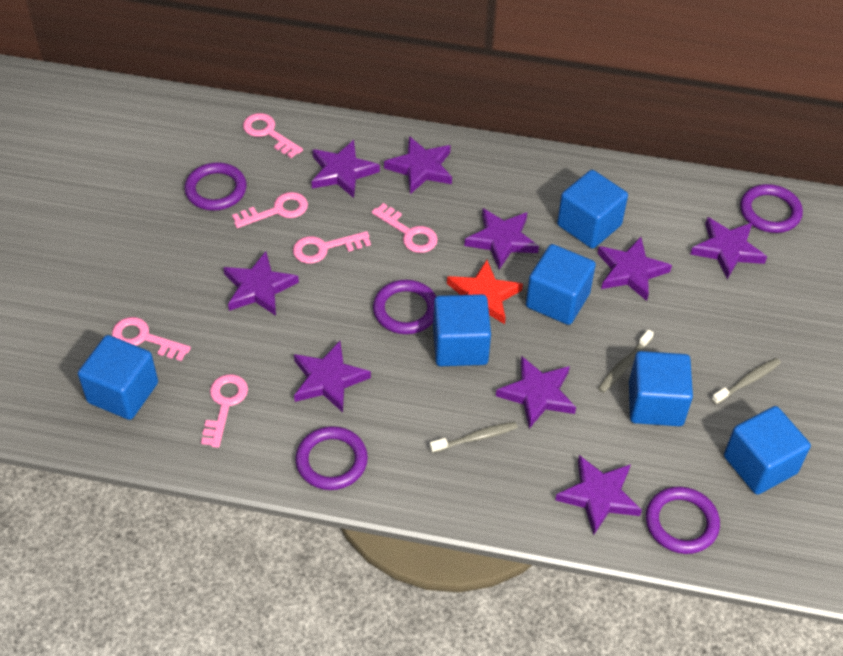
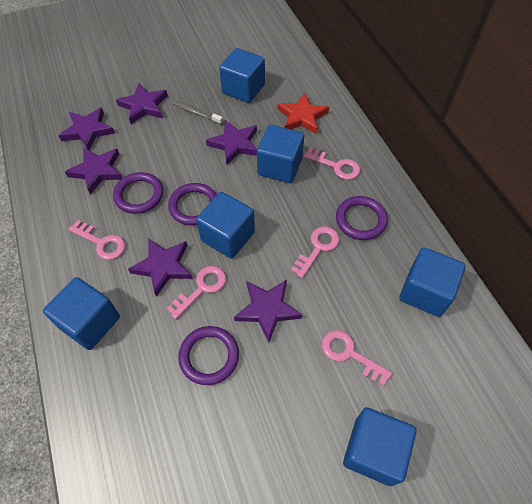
grey toothbrush: [430,422,518,453] [598,330,654,393] [711,358,781,405] = 3 -> [173,101,223,125] = 1
pink key: [112,317,191,361] [201,374,248,448] [232,192,308,228] [243,113,303,158] [293,231,371,264] [372,203,438,253] = 6 -> [68,220,125,260] [166,266,226,319] [291,226,340,278] [304,148,360,180] [322,330,392,386] = 5
purple ring: [184,162,247,211] [295,426,368,490] [373,280,436,334] [646,486,720,554] [740,184,803,233] = 5 -> [113,172,163,214] [168,183,217,226] [178,326,239,385] [336,196,388,240] = 4
purple star: [223,251,299,316] [294,341,371,412] [311,140,380,198] [384,136,452,194] [464,208,539,269] [496,356,576,429] [555,455,642,535] [598,237,672,301] [691,217,767,279] = 9 -> [59,107,115,150] [65,148,122,194] [116,84,168,124] [128,238,193,297] [206,120,257,165] [234,280,302,342] = 6

